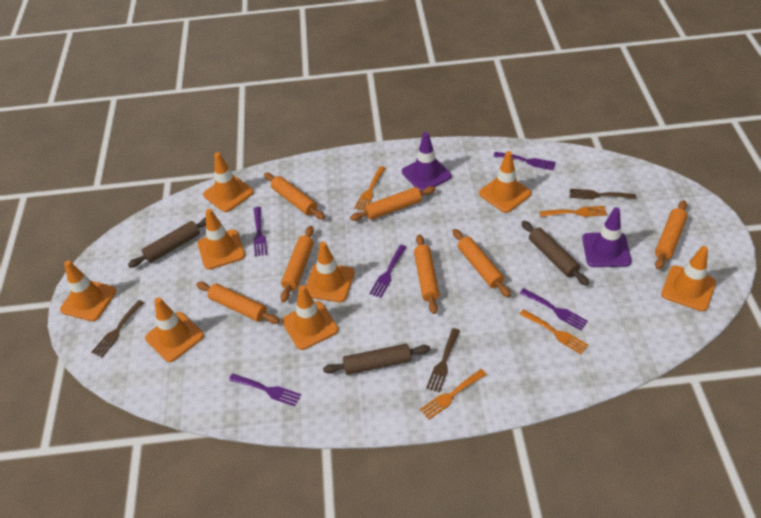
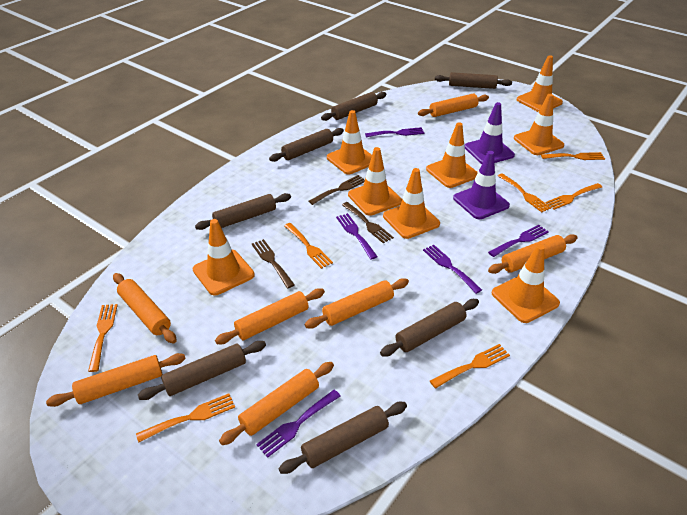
brown rolling pin: [128,217,206,268] [323,344,430,375] [521,221,589,286] = 3 -> [138,341,266,400] [195,193,291,230] [269,128,344,162] [278,402,407,474] [321,92,387,121] [380,299,479,357] [435,72,512,89] = 7
orange fork: [354,166,386,211] [420,369,487,420] [519,309,588,354] [540,206,607,217] = 4 -> [88,304,118,372] [136,393,235,442] [284,223,333,269] [430,344,510,389] [498,173,551,212] [541,152,605,160] [545,183,602,210] = 7

